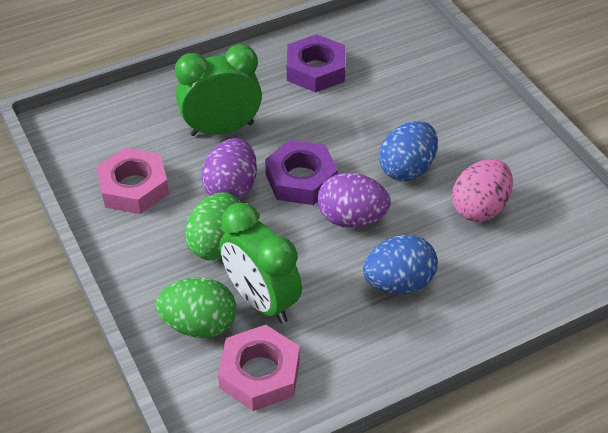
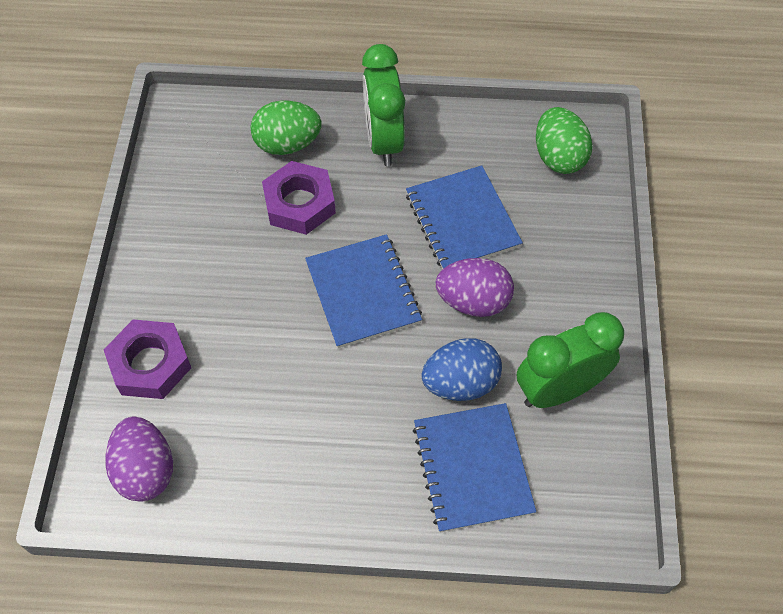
blue egg: [363,235,438,294] [379,121,438,181] = 2 -> [421,338,502,401] = 1
blue notebook: none = 0 -> [305,234,422,348] [406,165,523,269] [413,403,536,532] = 3
pink egg: [452,159,513,222] = 1 -> none = 0
pink nut: [96,147,169,214] [218,325,300,411] = 2 -> none = 0

